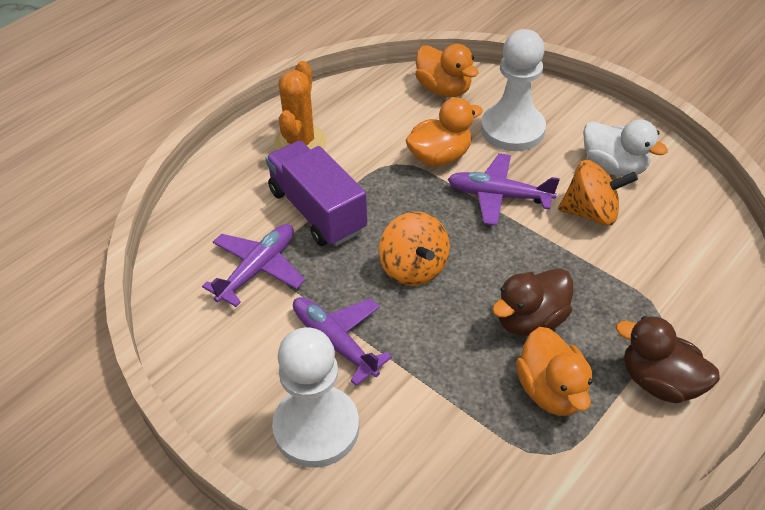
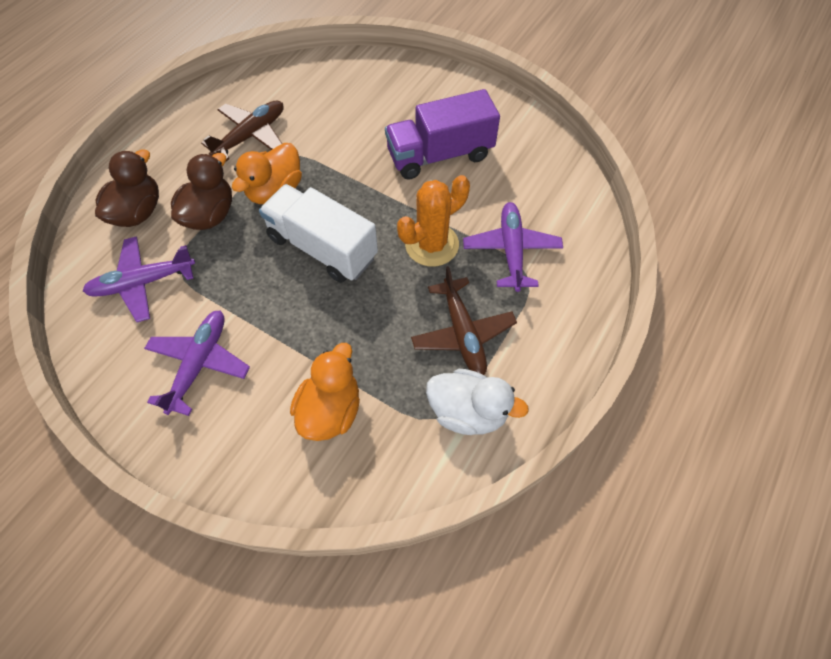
brown plane: none = 0 -> [201,100,283,161] [411,266,517,375] = 2
orange duck: [405,98,483,167] [415,44,478,97] [516,327,592,416] = 3 -> [232,143,302,204] [290,343,360,441] = 2
orange spinning top: [379,212,450,286] [558,160,638,226] = 2 -> none = 0
white pawn: [272,328,359,467] [481,29,546,151] = 2 -> none = 0
white truck: none = 0 -> [259,184,378,283] = 1

